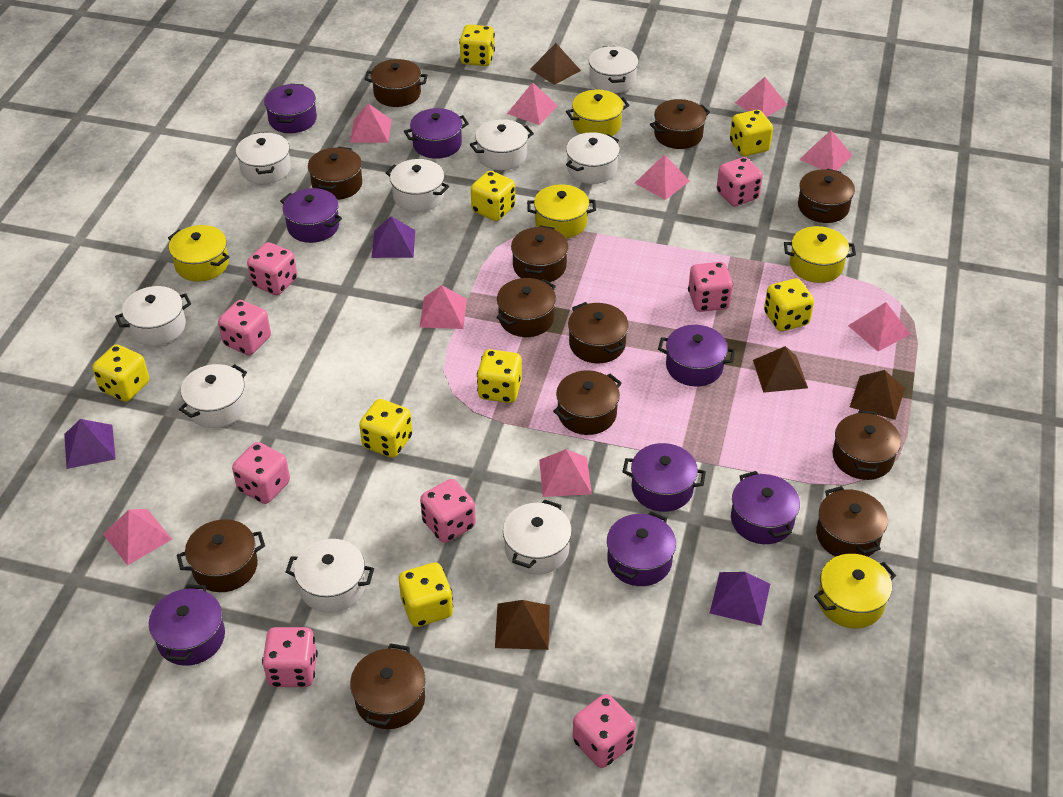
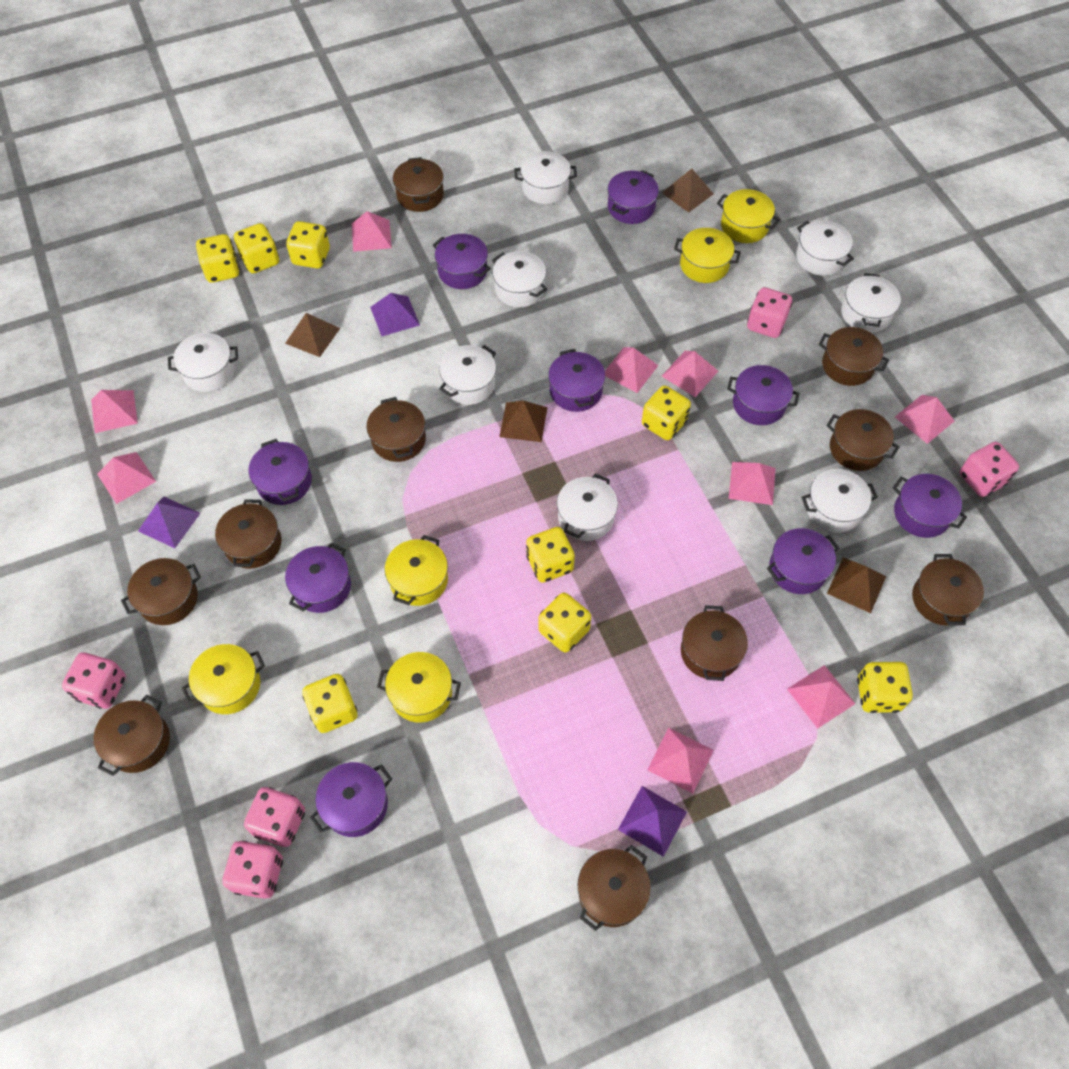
brown pot: [177,519,265,592] [308,146,362,200] [350,643,426,729] [364,59,428,107] [497,278,556,337] [511,226,569,282] [553,370,622,435] [568,302,629,363] [650,99,710,149] [798,169,855,223] [816,486,888,557] [832,410,901,480] = 12 -> [94,695,170,776] [121,558,201,625] [215,500,281,569] [366,397,426,462] [393,157,444,212] [578,845,651,931] [681,605,748,681] [819,327,889,386] [826,409,899,471] [912,554,984,626] = 10
pink dice: [218,300,271,355] [232,442,290,504] [247,242,297,295] [262,627,318,687] [420,479,476,543] [572,694,636,768] [688,262,733,312] [717,157,763,206] = 8 -> [62,652,126,709] [222,841,283,899] [244,787,305,847] [747,287,792,338] [960,442,1019,497] = 5
purple pot: [149,584,225,666] [264,84,317,133] [280,188,342,243] [404,108,469,159] [607,511,676,586] [622,443,706,512] [658,325,735,387] [731,471,800,544] = 8 -> [249,439,312,505] [285,542,351,613] [310,762,392,837] [433,234,491,289] [548,349,605,412] [608,170,659,224] [727,365,800,425] [767,528,839,594] [893,474,967,538] = 9
white pot: [115,286,191,346] [179,364,247,428] [236,132,291,184] [286,539,374,613] [386,159,449,212] [470,119,534,170] [503,499,572,575] [566,132,619,184] [589,46,638,93] = 9 -> [168,333,238,392] [439,345,496,405] [492,251,547,307] [514,151,577,204] [557,474,618,541] [796,220,854,276] [801,469,878,533] [841,273,901,333] = 8

